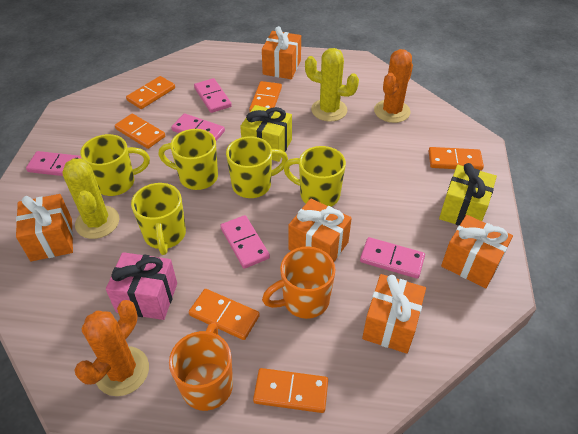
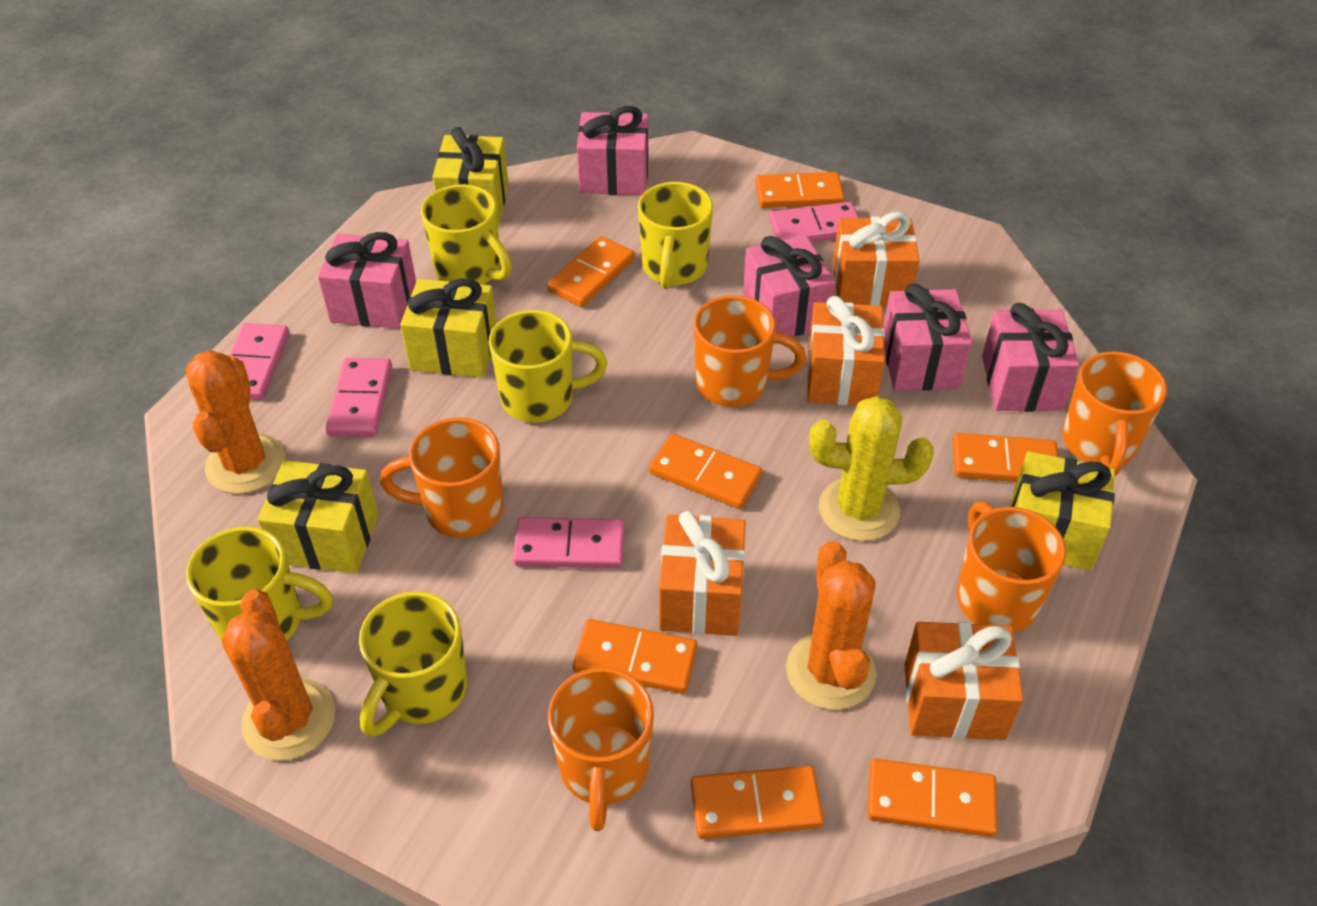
orange cactus: [74,300,149,396] [374,49,413,123] = 2 -> [185,350,285,494] [221,589,335,761] [786,541,876,710] = 3
orange domino: [115,114,165,149] [126,76,175,109] [189,289,260,340] [249,81,282,111] [253,368,328,413] [429,147,484,171] = 6 -> [547,236,635,307] [573,619,697,694] [649,433,762,509] [691,766,824,839] [755,172,845,208] [867,758,997,837] [953,433,1058,482] = 7
orange gift: [16,194,73,261] [262,26,301,79] [288,199,352,262] [362,274,426,354] [441,215,513,288] = 5 -> [659,511,746,636] [807,296,885,405] [833,212,920,306] [904,622,1023,740] = 4
orange mug: [169,323,233,411] [262,246,336,319] = 2 -> [380,417,503,538] [548,667,654,831] [694,295,806,407] [957,502,1066,633] [1062,351,1167,476] = 5
pink domino: [26,151,82,176] [171,113,225,141] [194,78,232,113] [220,215,270,269] [360,237,425,279] = 5 -> [229,323,290,400] [325,358,392,437] [513,517,625,568] [769,202,859,242] = 4
pink gift: [106,252,177,320] = 1 -> [318,232,416,329] [577,106,648,195] [743,235,835,337] [883,283,972,391] [982,303,1079,412] = 5
yellow cactus: [62,159,119,239] [305,48,359,122] = 2 -> [809,396,934,541] = 1
yellow gift: [240,105,292,162] [439,163,497,226] = 2 -> [257,460,379,573] [400,278,497,378] [432,127,509,225] [1010,451,1115,571] = 4

